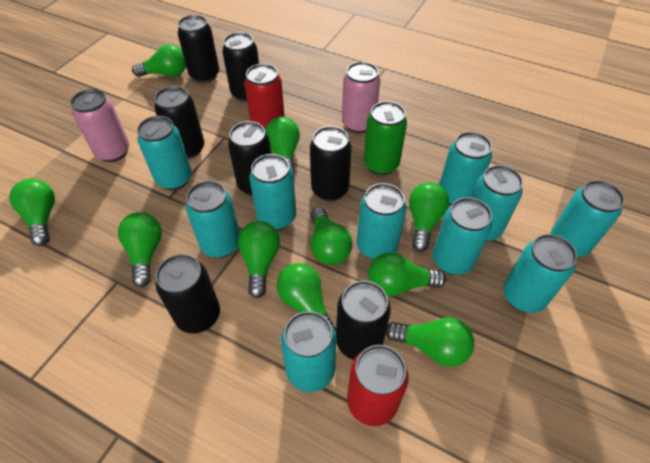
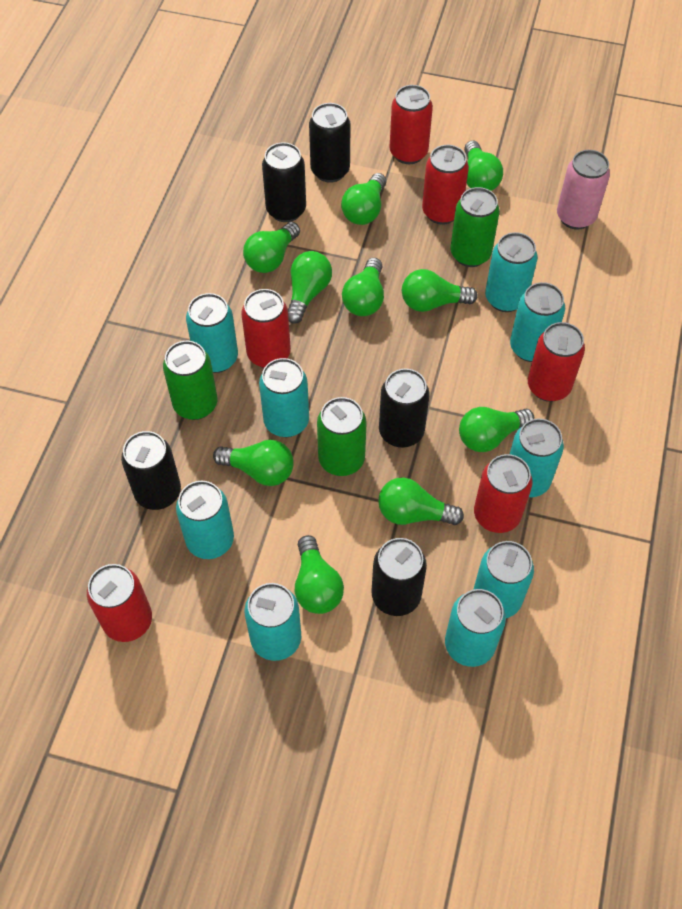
black can: [154,86,204,159] [155,254,220,334] [178,15,219,83] [222,32,259,102] [228,121,271,196] [310,126,352,201] [336,281,391,360] = 7 -> [121,431,181,510] [262,142,306,222] [309,103,350,183] [371,538,427,616] [379,368,430,448] = 5
green can: [364,101,407,175] = 1 -> [163,341,217,420] [317,397,367,476] [451,187,500,267] = 3
pink can: [70,89,129,162] [342,62,380,133] = 2 -> [557,150,610,230] = 1
red can: [244,64,285,129] [347,345,409,426] = 2 -> [87,564,152,642] [241,289,291,368] [389,85,433,164] [422,145,469,224] [474,454,533,533] [528,322,585,402] = 6
turquoise can: [137,116,192,190] [186,181,240,258] [249,154,296,230] [281,311,337,392] [357,183,406,260] [433,197,492,275] [439,132,492,206] [471,165,523,242] [503,234,577,313] [550,180,625,257] = 10 -> [176,481,234,559] [186,293,238,373] [245,583,301,661] [259,358,309,437] [445,589,506,667] [473,541,534,618] [485,232,538,312] [510,282,565,362] [510,419,564,497] = 9

